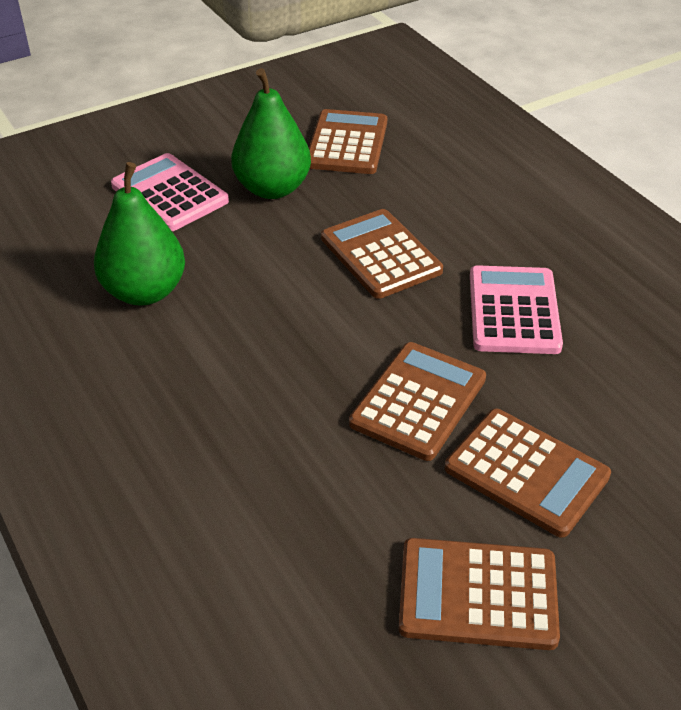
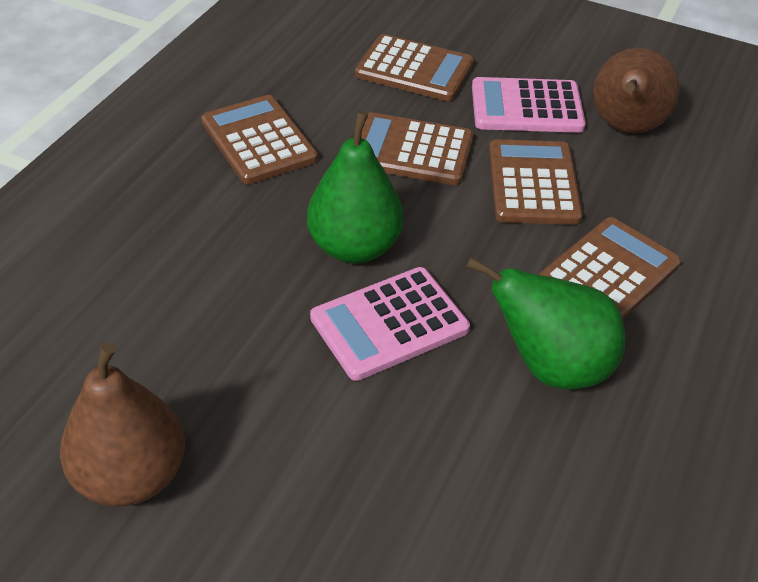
brown pear: none = 0 -> [60,342,185,506] [593,48,679,133] = 2

